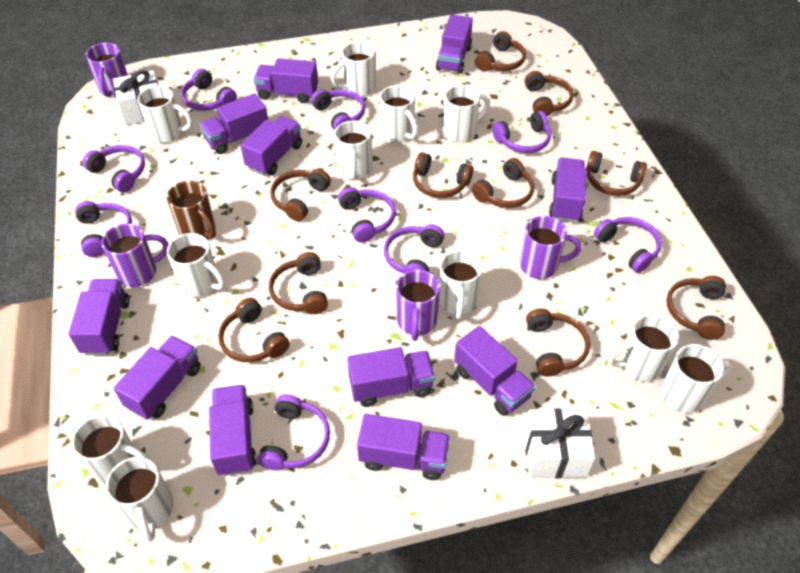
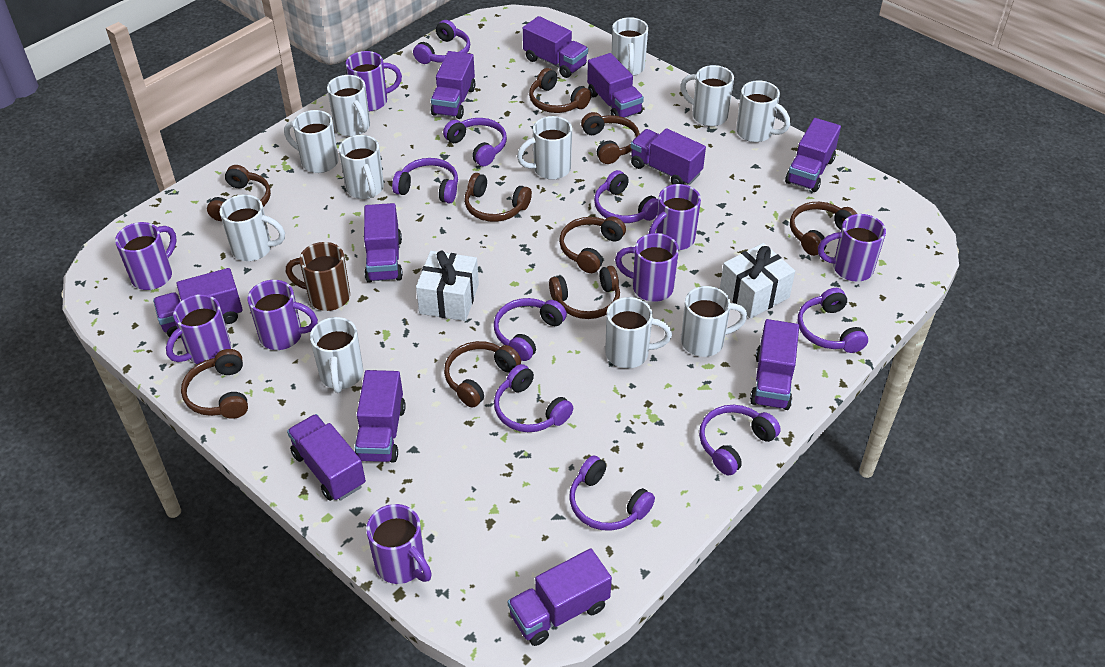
brown headphones: [218,298,290,362] [269,252,328,314] [270,169,331,221] [413,152,473,198] [472,158,534,208] [475,31,526,71] [525,71,574,116] [526,309,590,377] [586,151,647,196] [667,276,726,340] = 10 -> [181,349,248,419] [207,165,271,221] [444,341,521,408] [464,173,532,222] [529,68,591,113] [549,266,620,319] [559,216,626,273] [581,112,640,164] [790,202,857,256] = 9
purple mug: [86,42,128,97] [101,224,169,287] [396,270,440,341] [520,216,581,279] = 4 -> [115,222,177,290] [166,294,231,364] [248,280,318,350] [346,51,402,111] [366,504,432,584] [615,233,679,302] [649,184,701,250] [818,214,886,282] = 8

